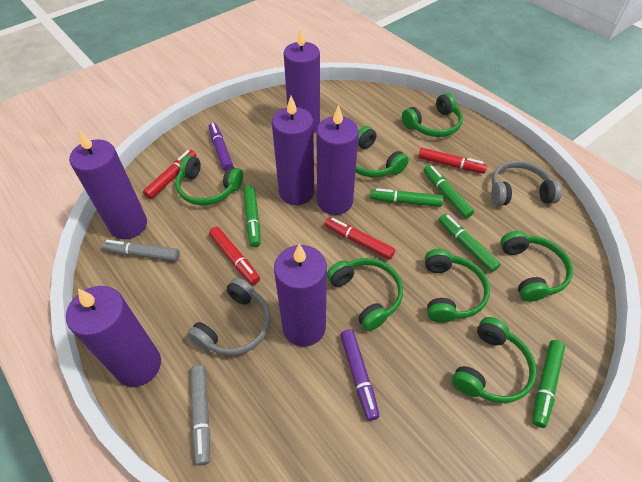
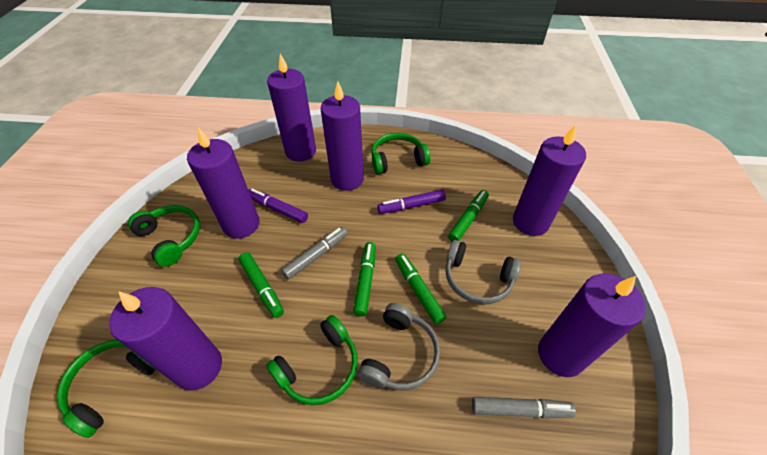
green headphones: [176,155,243,205] [327,258,403,331] [356,126,409,177] [402,93,463,137] [425,249,490,323] [452,317,537,403] [500,231,573,302] = 7 -> [57,340,155,438] [128,205,200,267] [266,315,358,405] [371,133,431,174] = 4
green marker: [244,185,261,247] [370,188,443,207] [424,165,474,219] [439,214,501,272] [532,340,565,428] = 5 -> [239,252,284,318] [353,242,376,316] [395,253,446,324] [448,190,489,241] = 4
red marker: [143,150,196,199] [209,227,260,285] [325,217,395,260] [418,148,487,174] = 4 -> none = 0

